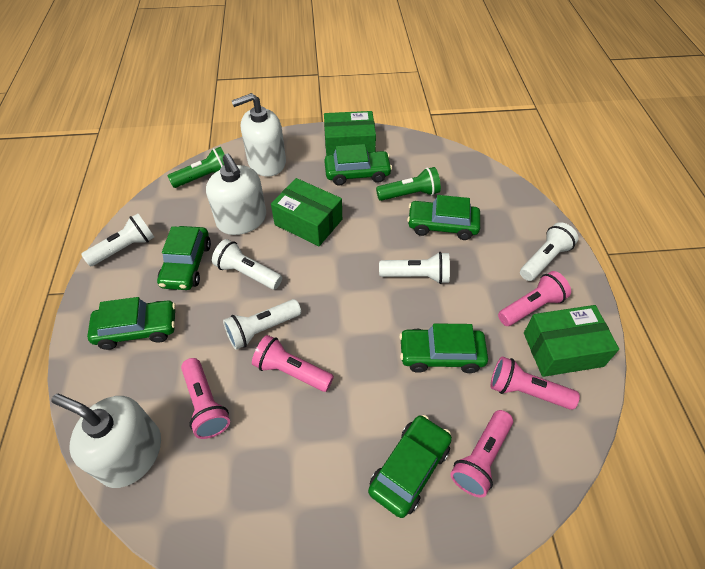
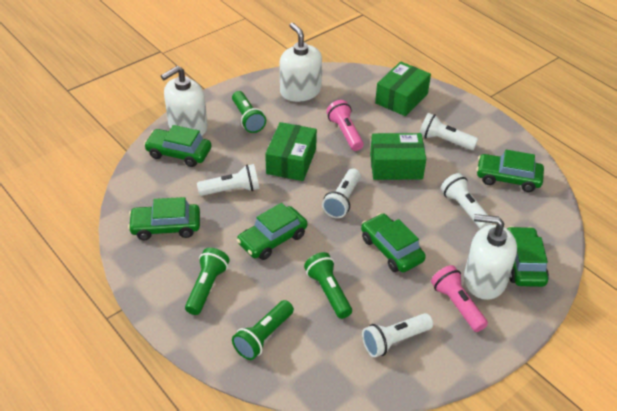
green flashlight: [168,147,225,188] [376,167,441,201] = 2 -> [185,248,229,315] [232,91,266,133] [232,300,294,360] [304,252,352,319] = 4
pink flashlight: [181,358,230,439] [252,335,334,392] [450,410,513,498] [491,356,580,410] [498,271,571,326] = 5 -> [326,100,364,151] [431,265,488,332] = 2

